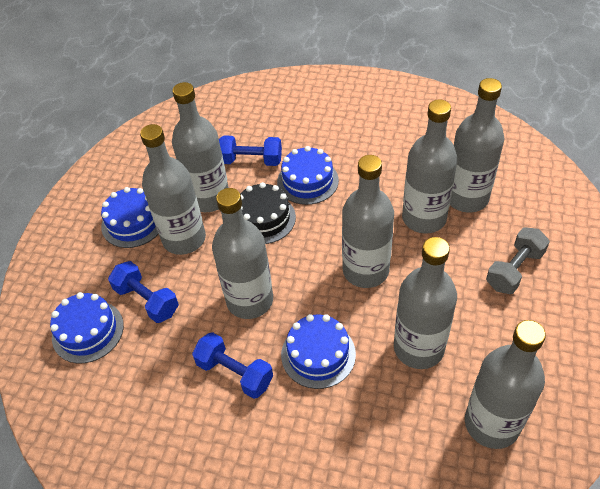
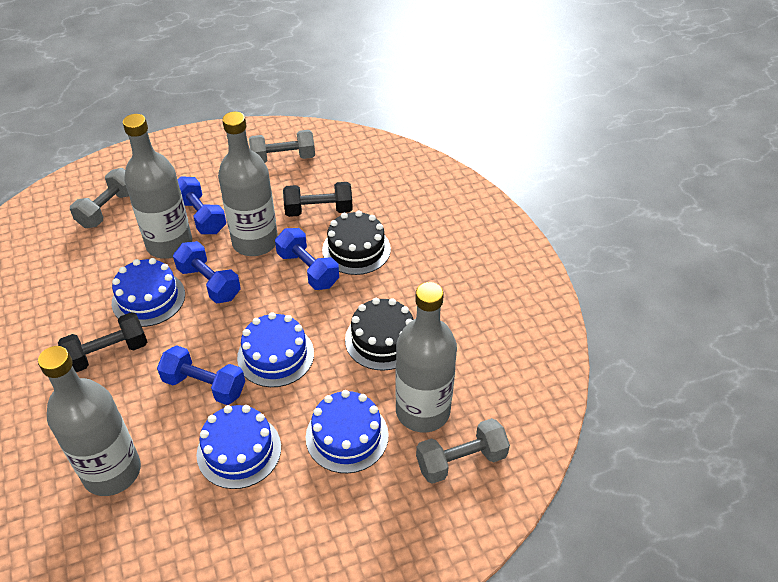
black cake: [240,182,296,244] = 1 -> [322,210,391,275] [345,298,413,371] = 2
black dumbbell: none = 0 -> [58,312,147,372] [283,182,353,217] = 2
blue dumbbell: [108,261,179,323] [192,332,273,399] [219,135,282,166] = 3 -> [157,345,245,405] [173,241,241,303] [177,176,226,234] [275,228,339,290] = 4
grey bottle: [140,124,206,255] [172,82,229,212] [212,188,273,319] [342,155,394,288] [394,237,457,369] [402,99,458,234] [450,78,504,213] [465,320,546,449] = 8 -> [38,346,141,496] [123,114,192,259] [218,112,278,256] [395,282,457,432] = 4
grey dumbbell: [486,227,550,294] = 1 -> [70,168,129,228] [249,130,315,163] [416,418,510,484] = 3

